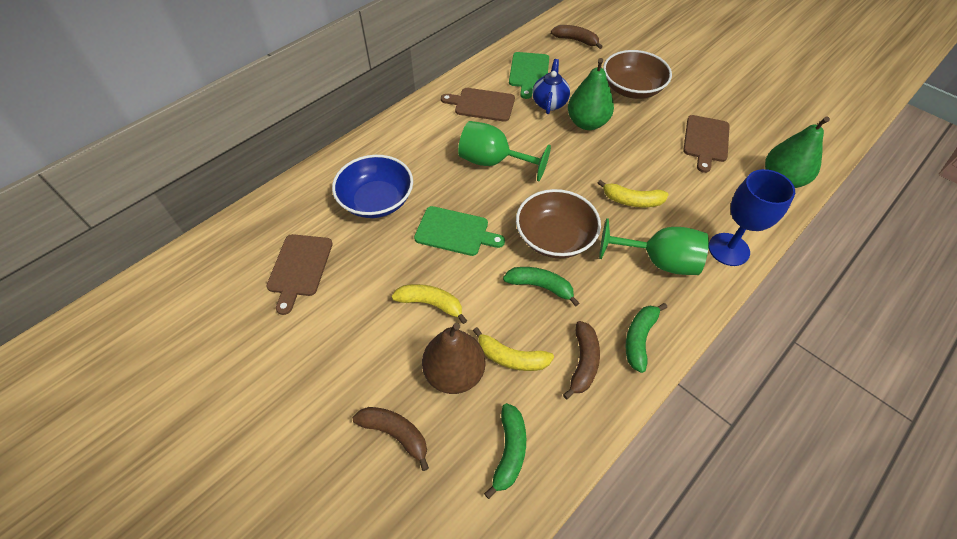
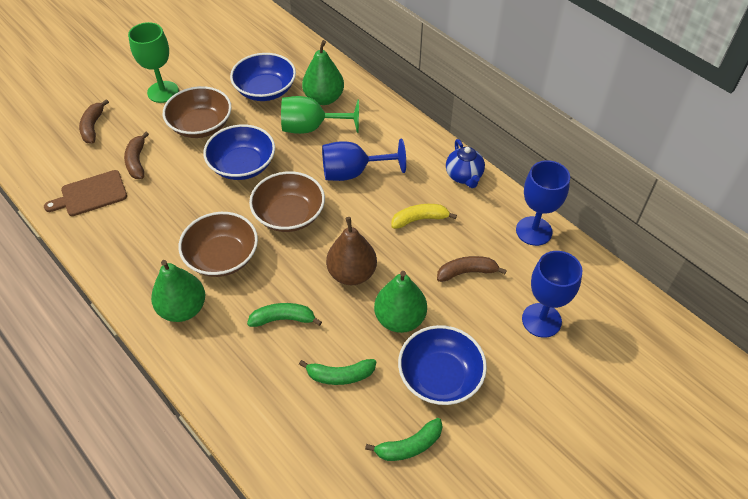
blue bowl: [332,155,413,218] = 1 -> [203,124,275,180] [230,53,296,101] [398,325,487,405] = 3
blue goblet: [709,169,795,266] = 1 -> [322,139,406,181] [516,160,570,246] [522,251,582,338] = 3
brown bowl: [516,189,601,258] [603,50,672,99] = 2 -> [163,86,231,138] [179,212,258,277] [249,171,325,232] = 3
brown cutting board: [266,234,333,315] [441,88,515,122] [683,115,730,173] = 3 -> [44,170,127,216] = 1
green cutting board: [414,206,505,256] [509,52,549,99] = 2 -> none = 0
green pear: [568,58,614,130] [765,116,830,188] = 2 -> [151,260,205,322] [302,40,344,105] [374,271,427,333] = 3
yellow banana: [392,284,467,324] [473,327,554,371] [598,180,669,207] = 3 -> [391,204,457,229] = 1

